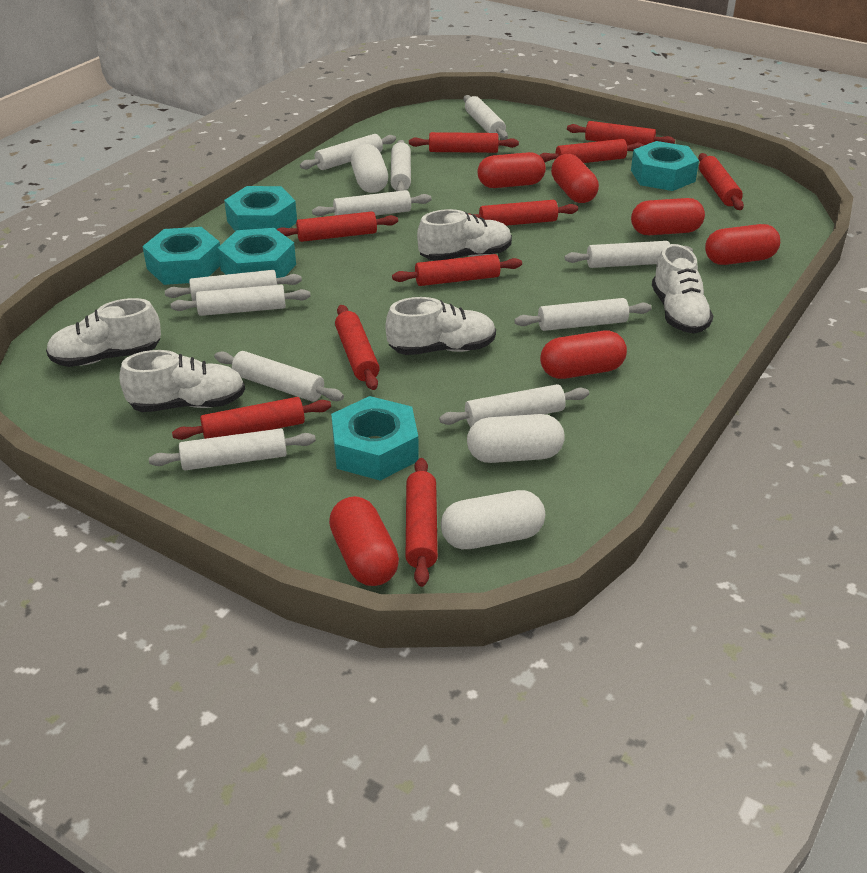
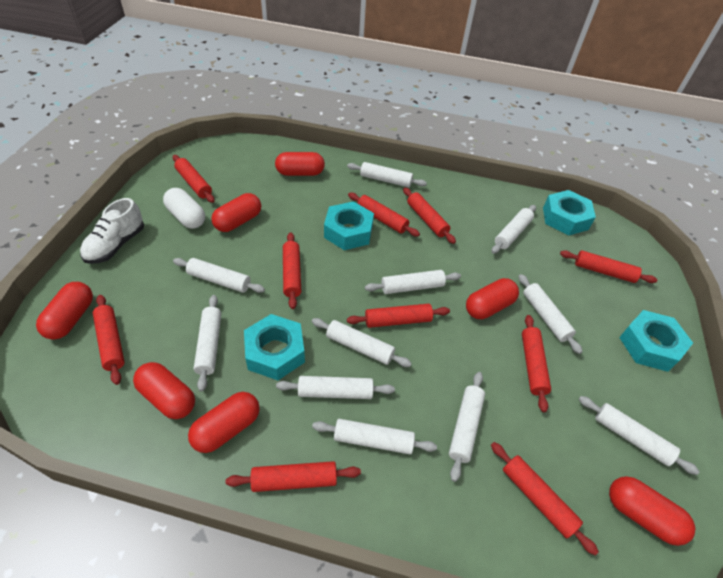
red capsule: [329,496,399,586] [477,152,546,188] [540,331,627,379] [551,154,599,203] [631,198,705,235] [705,224,780,265] = 6 -> [36,282,93,340] [133,362,195,419] [188,392,260,453] [211,193,261,232] [275,152,325,176] [466,278,519,319] [609,476,695,546] = 7
turquoise nut: [142,227,220,285] [218,228,296,278] [224,186,297,231] [331,396,419,481] [631,141,699,191] = 5 -> [244,314,305,380] [324,201,374,250] [543,190,596,236] [619,310,693,372] = 4
white capsule: [351,144,388,193] [441,490,545,549] [467,414,565,463] = 3 -> [163,188,205,229] = 1
white shoe: [46,298,161,367] [119,350,245,412] [386,297,496,355] [417,209,512,261] [652,244,713,334] = 5 -> [80,198,144,264] = 1

